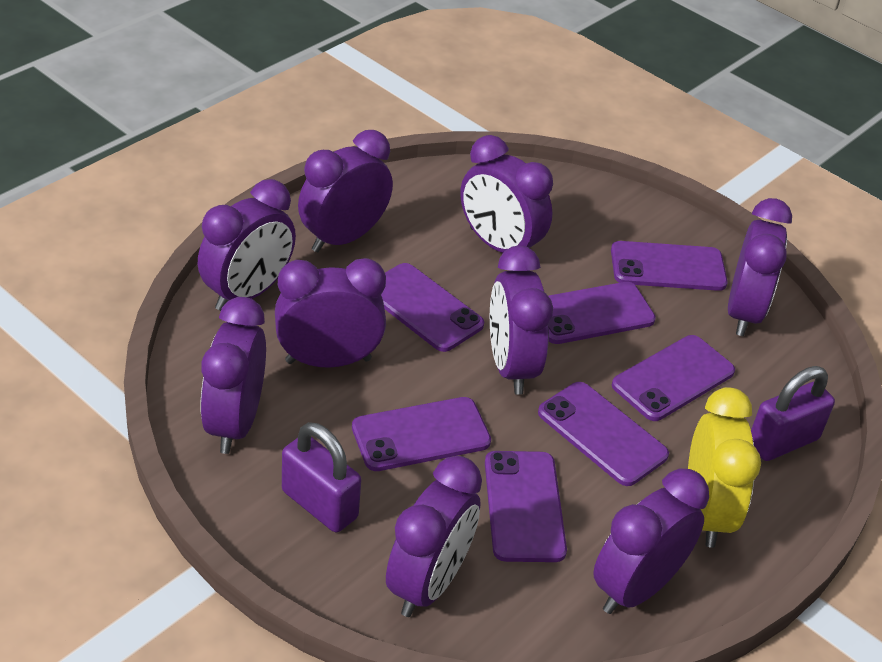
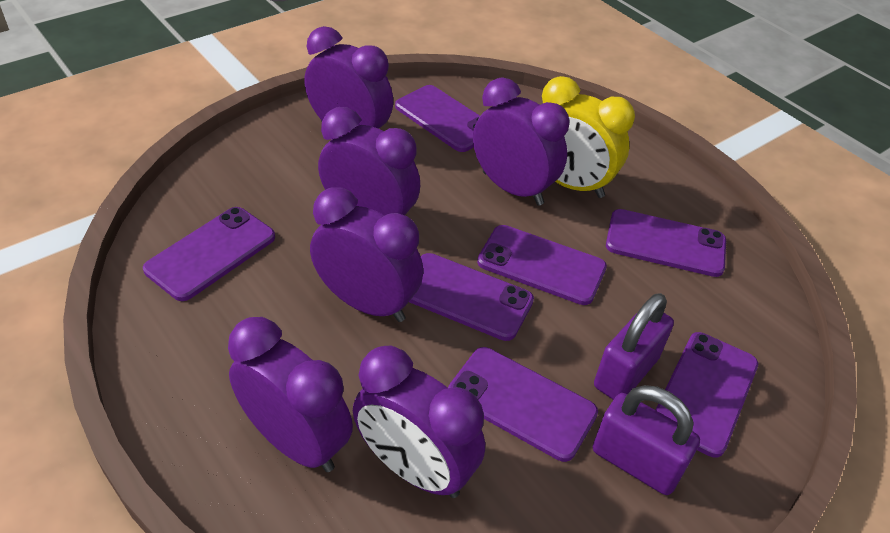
purple clock: [198,179,296,311] [200,297,266,454] [275,258,386,368] [298,130,393,252] [386,456,482,617] [460,135,553,253] [490,246,553,395] [593,468,709,614] [728,198,792,336] = 9 -> [228,317,353,472] [304,26,393,129] [310,187,423,322] [318,107,420,215] [353,346,485,498] [473,78,569,206] = 6

